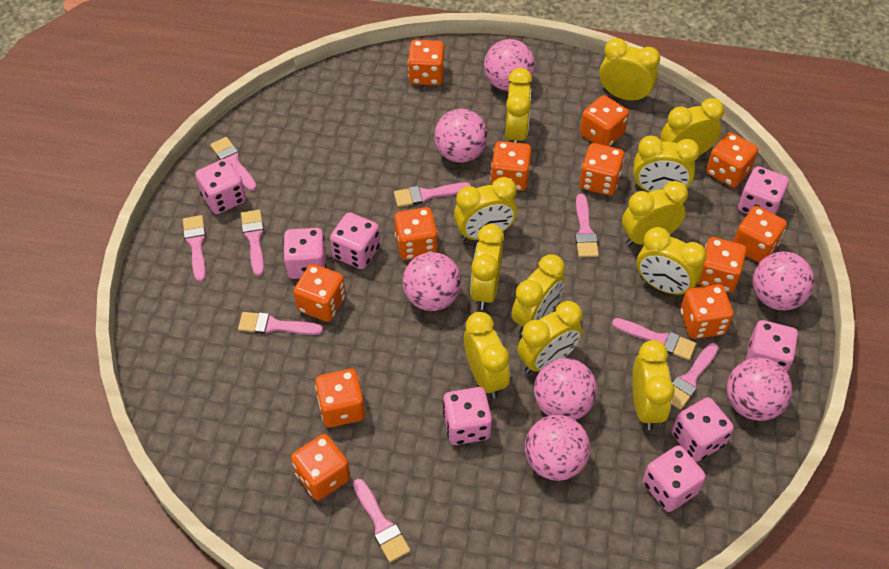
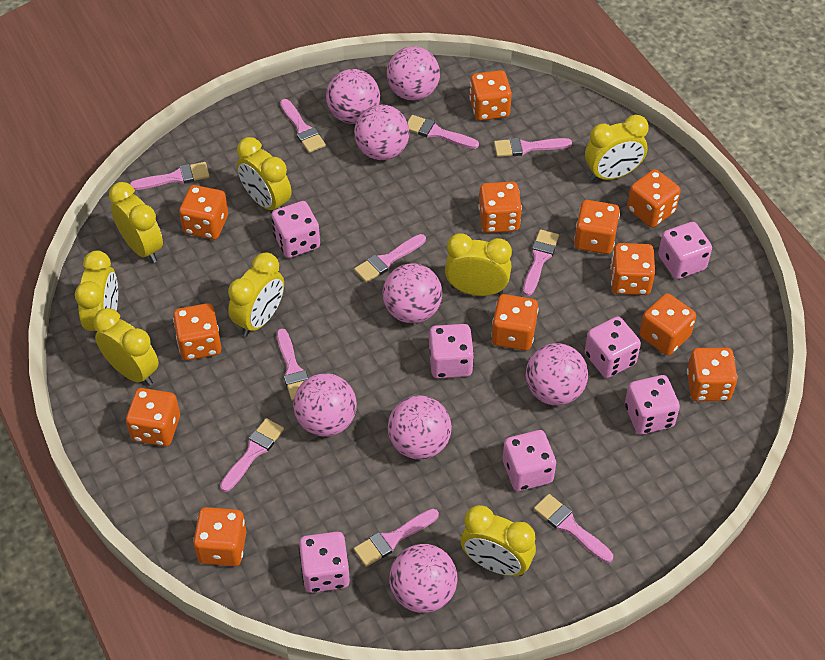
pink ball: [403,252,461,311] [434,109,488,163] [484,39,535,91] [525,415,590,481] [534,358,597,420] [727,358,792,421] [753,252,814,311] = 7 -> [293,373,357,437] [326,69,380,124] [354,105,409,160] [382,263,443,323] [387,46,440,101] [388,395,452,460] [389,544,457,613] [526,343,588,406] = 8
pink brush: [183,215,206,282] [210,137,257,191] [238,312,323,335] [241,210,264,276] [353,479,410,562] [394,183,471,207] [575,194,599,257] [612,318,696,360] [671,343,718,410] = 9 -> [130,162,210,190] [220,418,284,492] [277,328,308,401] [280,99,326,153] [354,234,426,283] [354,509,439,567] [407,115,479,149] [494,137,572,157] [523,229,559,296] [534,494,613,563] = 10
pink dice: [195,159,246,214] [283,228,326,279] [330,212,380,269] [443,387,492,445] [643,445,706,512] [672,397,734,462] [738,166,789,215] [746,320,798,372] = 8 -> [271,201,320,258] [299,532,350,593] [429,324,474,378] [503,430,556,491] [585,317,641,378] [625,375,680,434] [658,222,712,279] = 7
yellow clock: [454,177,517,241] [464,312,510,399] [470,224,504,310] [505,68,532,143] [511,254,565,334] [517,301,583,374] [599,38,660,103] [622,181,688,246] [632,340,675,430] [633,135,700,192] [637,227,707,296] [660,98,724,156] = 12 -> [75,251,118,333] [93,308,159,386] [109,182,163,263] [228,253,284,337] [237,137,292,210] [445,233,512,296] [461,505,536,576] [585,115,649,181] = 8

